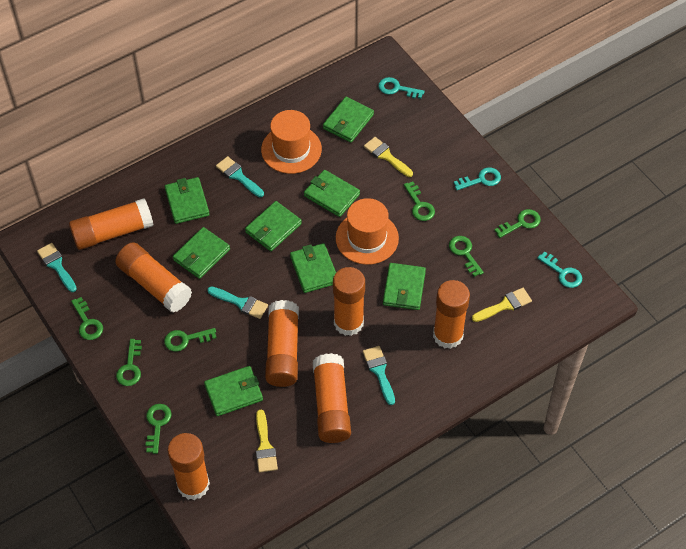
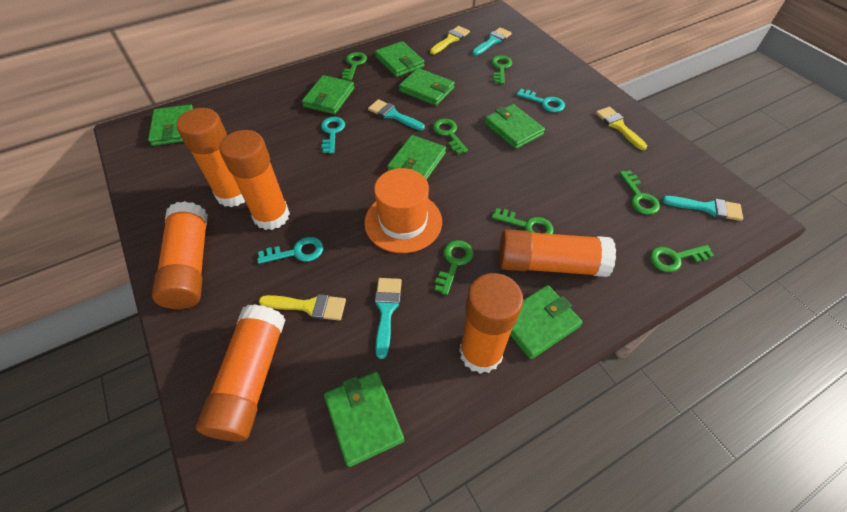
orange glue stick: [69,198,154,250] [115,242,192,313] [168,433,210,500] [265,300,299,387] [313,353,351,443] [333,267,365,336] [433,280,470,349] = 7 -> [152,201,208,309] [176,108,245,207] [196,304,285,442] [219,130,290,230] [459,273,523,374] [499,229,616,277] = 6
orange hat: [261,110,322,174] [336,198,399,265] = 2 -> [364,168,442,253] = 1

